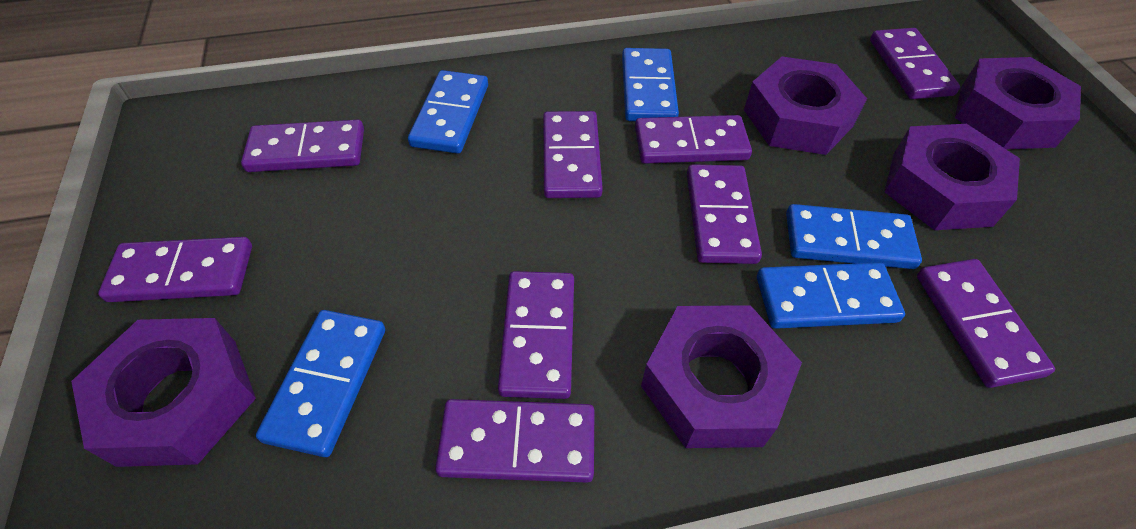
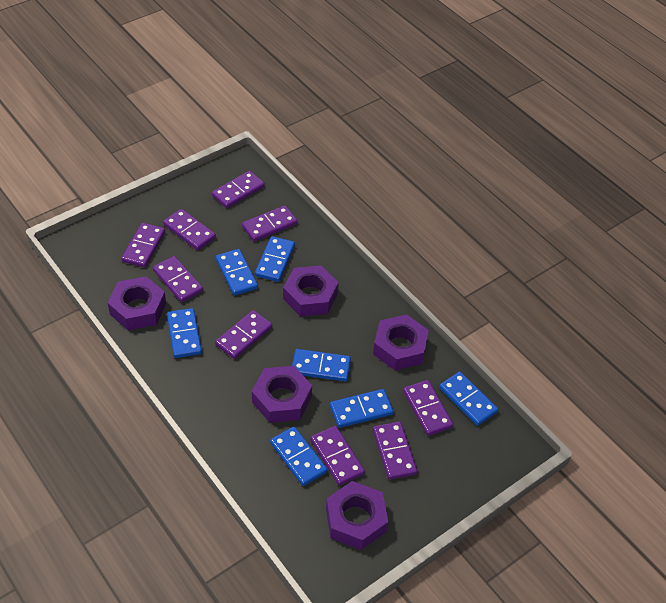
blue domino: [256,310,385,457] [408,70,488,154] [622,48,679,121] [757,262,905,329] [786,204,922,269] = 5 -> [167,308,202,358] [216,249,258,296] [255,236,295,282] [270,427,328,486] [292,349,351,382] [330,389,394,428] [439,371,498,426] = 7

